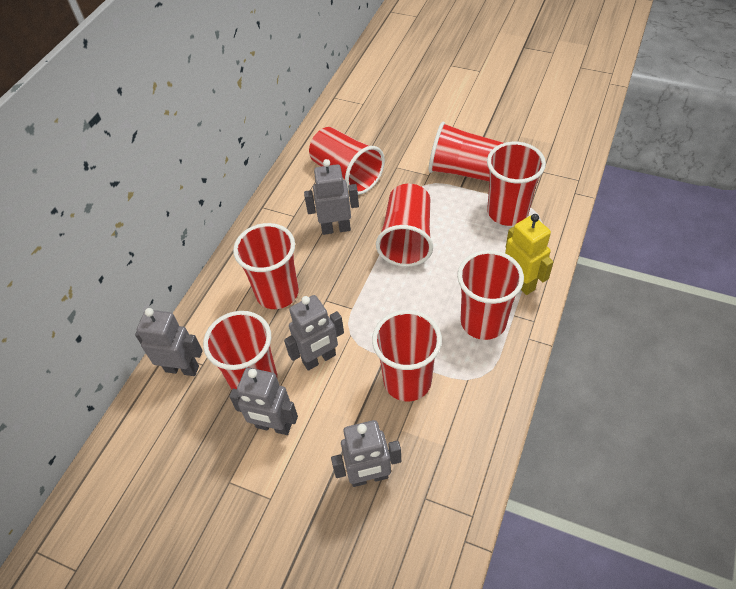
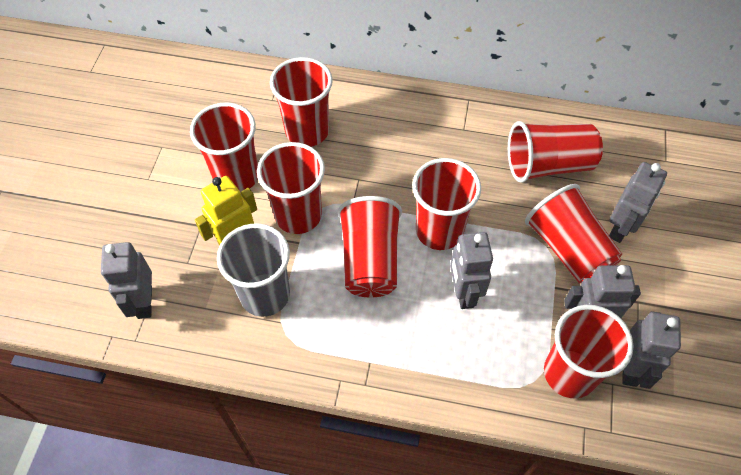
grey cup: none = 0 -> [217,224,290,317] = 1

